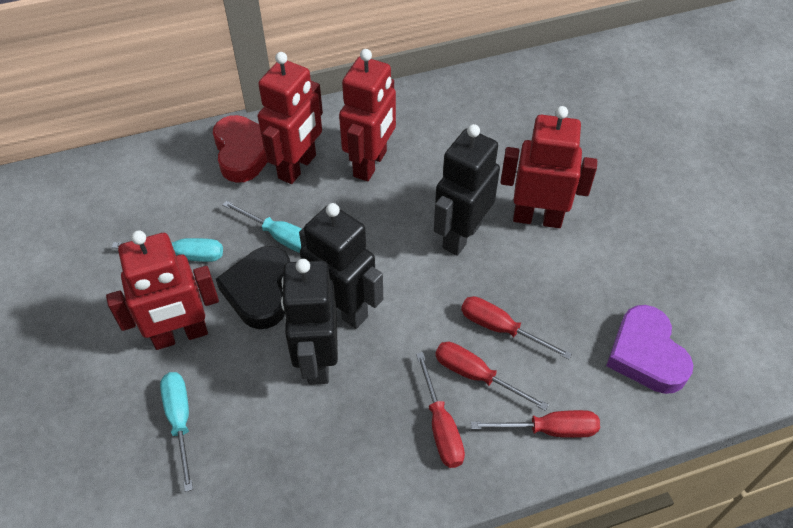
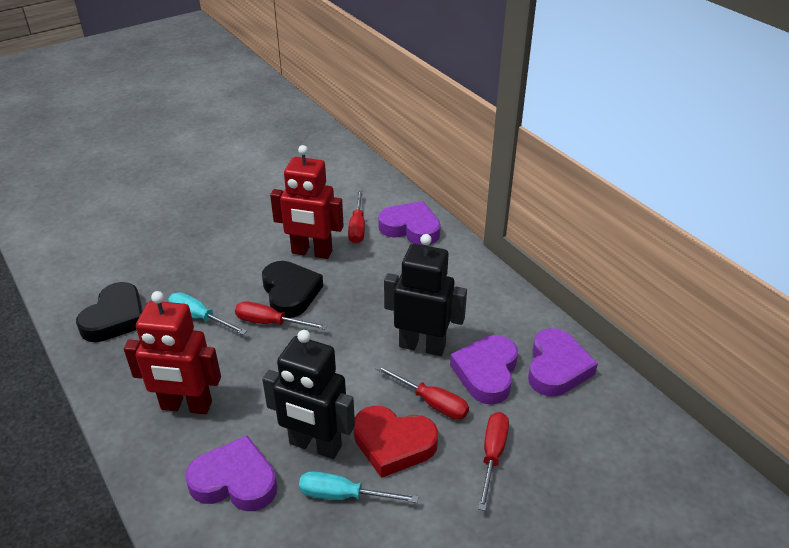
black heart: [216,246,290,329] = 1 -> [76,282,143,342] [262,261,323,318] = 2
black robot: [281,259,338,385] [299,203,383,329] [434,124,500,256] = 3 -> [262,330,355,459] [384,234,467,356] = 2
purple heart: [606,305,693,394] = 1 -> [185,436,277,511] [378,201,441,245] [450,335,518,404] [528,328,598,397] = 4
red robot: [106,230,219,350] [258,52,323,184] [339,49,396,181] [500,106,597,228] = 4 -> [124,291,221,414] [270,145,344,259] = 2
turquoise screwdriver: [112,238,223,262] [160,372,193,492] [222,201,302,253] = 3 -> [168,292,247,335] [299,471,419,503] = 2

